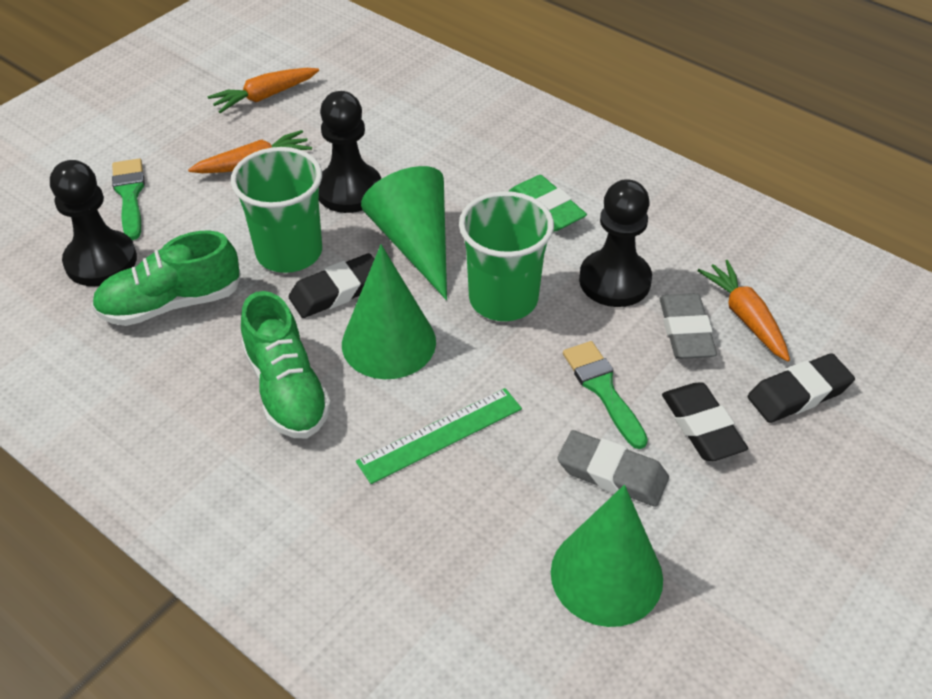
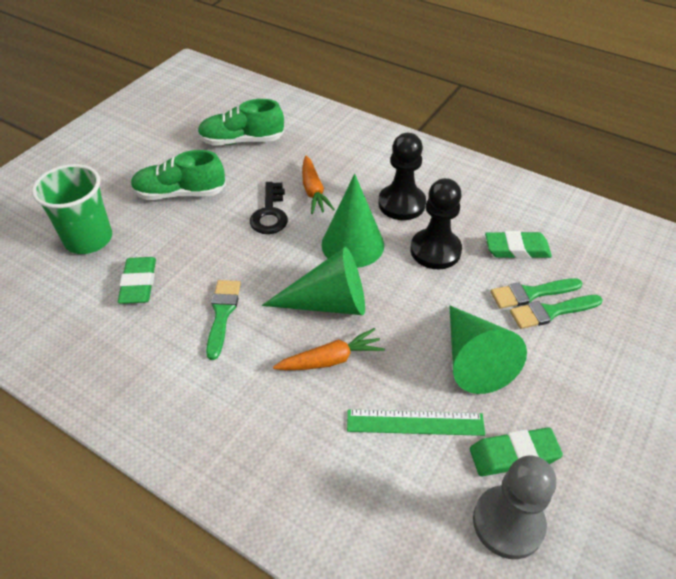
black eraser: [289,253,374,318] [662,382,748,461] [748,353,855,423] = 3 -> none = 0
black key: none = 0 -> [250,182,288,234] = 1
black pawn: [50,160,137,286] [319,91,381,213] [579,179,652,307] = 3 -> [378,133,426,220] [410,178,462,269] = 2
green brush: [112,159,145,240] [563,341,648,449] = 2 -> [206,280,241,360] [491,278,582,309] [510,295,603,329] = 3
green cup: [231,147,322,273] [459,191,554,321] = 2 -> [32,164,112,254] = 1
green eraser: [509,175,587,232] = 1 -> [118,257,156,304] [470,428,563,476] [485,231,552,259] = 3
grey eraser: [558,430,669,507] [660,293,717,359] = 2 -> none = 0
grey pawn: none = 0 -> [473,455,556,559] = 1
orange carrot: [188,130,312,173] [207,68,319,113] [697,260,790,362] = 3 -> [273,328,385,370] [302,156,335,214] = 2

